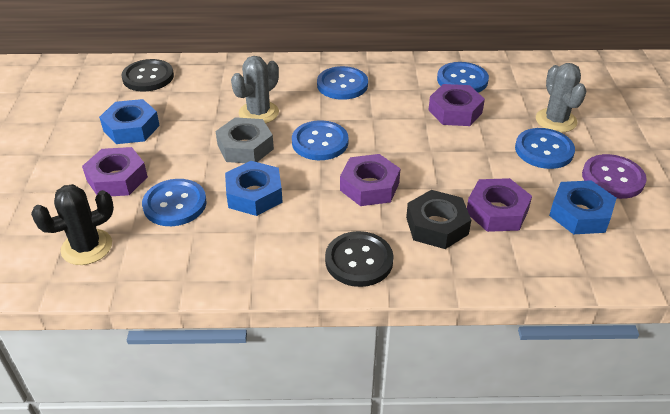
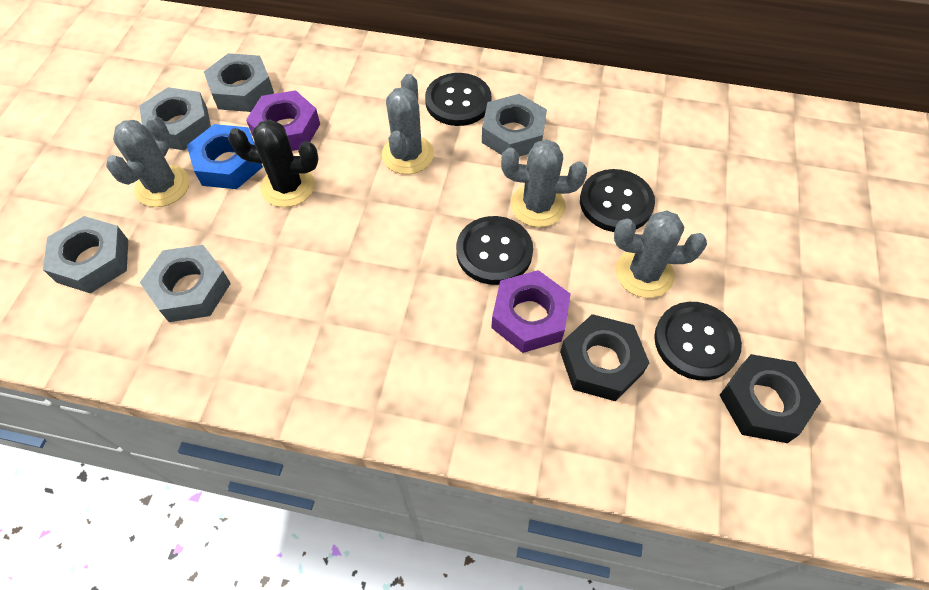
black button: [121,59,174,92] [325,231,394,287] = 2 -> [425,73,492,126] [456,216,533,285] [580,169,655,232] [654,302,742,381] = 4
black nut: [406,190,471,249] = 1 -> [560,314,649,401] [720,354,821,443] = 2
blue button: [142,179,207,226] [292,120,349,160] [317,66,368,100] [437,62,489,93] [515,128,575,169] = 5 -> none = 0
blue nut: [99,99,160,144] [225,161,283,216] [549,180,616,234] = 3 -> [187,124,263,189] = 1
grey cactus: [231,56,279,123] [536,63,586,133] = 2 -> [106,115,190,207] [382,74,434,174] [501,139,587,227] [614,210,707,298] = 4
grey nut: [216,117,274,163] = 1 -> [43,216,128,293] [139,87,211,150] [140,245,231,322] [204,53,274,112] [482,94,547,157] = 5
purple button: [582,154,647,199] = 1 -> none = 0
purple nut: [82,147,148,196] [340,154,401,206] [428,84,485,126] [467,178,532,232] = 4 -> [246,90,320,151] [491,270,571,353] = 2

